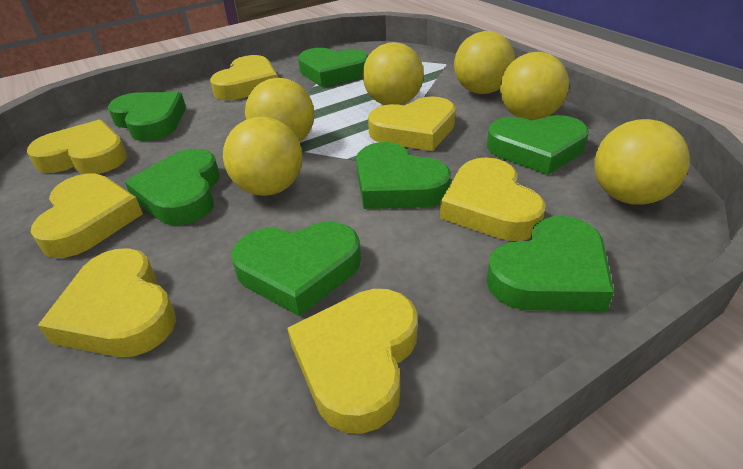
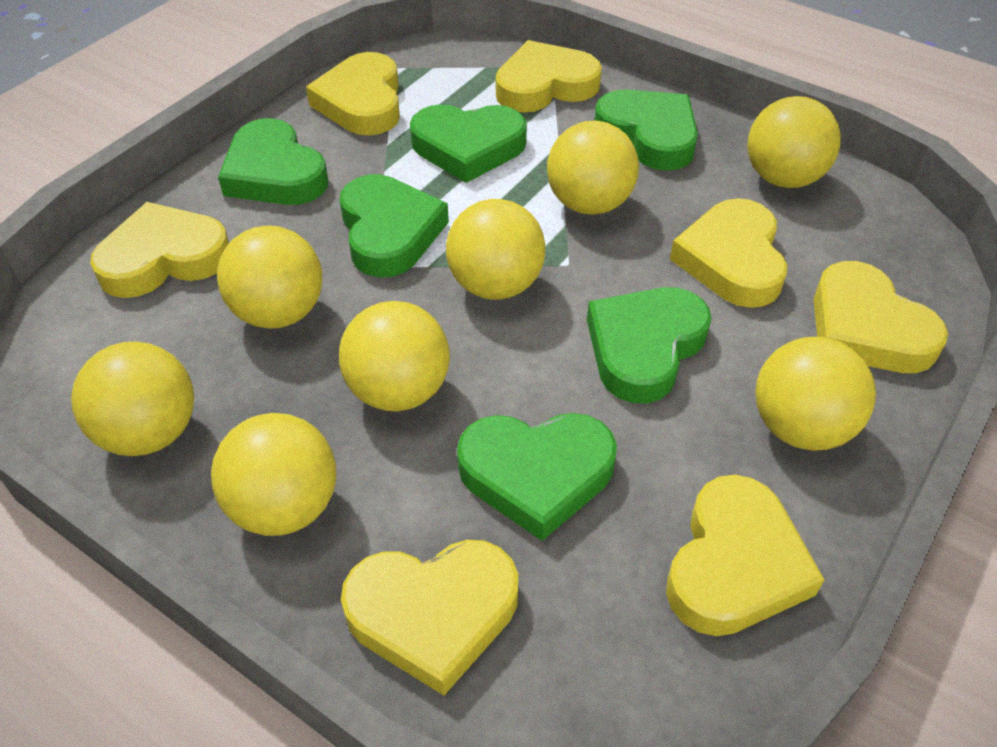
green heart: [108,92,186,141] [125,149,220,225] [231,222,361,316] [298,48,369,87] [356,142,451,209] [487,115,589,175] [487,216,614,311] = 7 -> [218,118,328,205] [340,174,449,277] [410,104,527,183] [457,413,617,541] [587,287,711,403] [594,90,698,171] = 6
yellow ball: [223,117,302,196] [245,78,314,142] [363,42,424,105] [454,31,515,94] [500,52,569,120] [594,119,690,205] = 6 -> [71,341,194,456] [211,413,336,536] [217,226,322,329] [339,301,450,411] [446,199,545,300] [547,121,639,215] [747,96,841,188] [755,337,876,451] = 8

